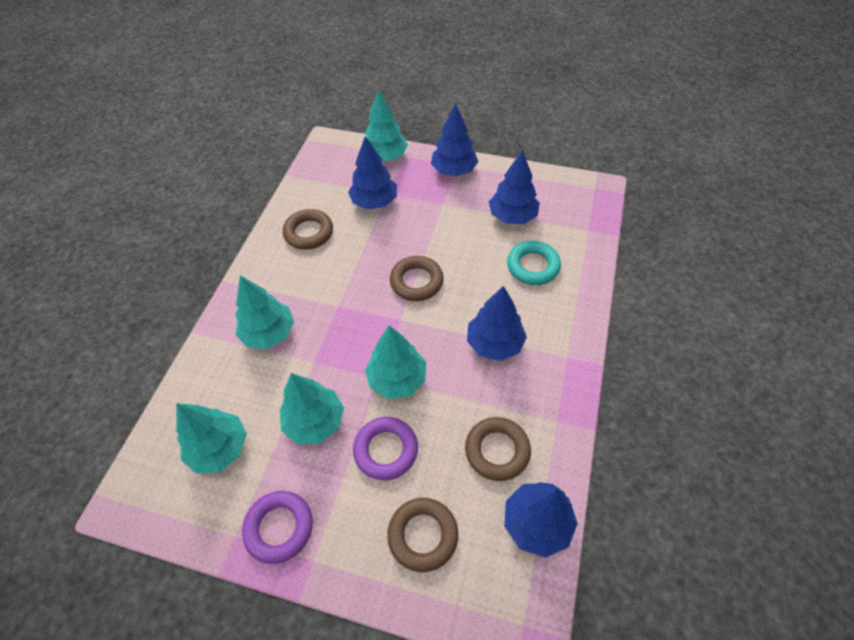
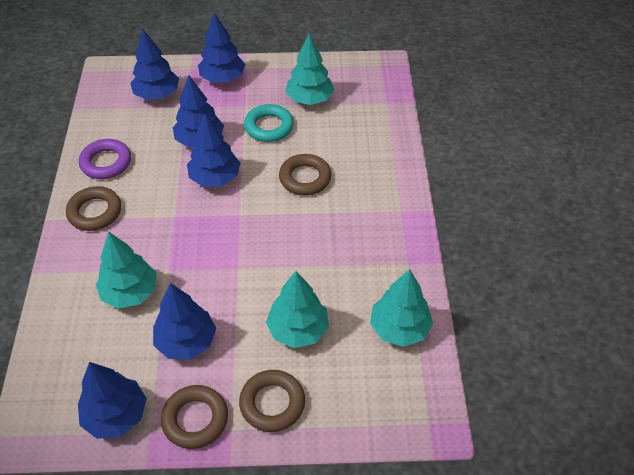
blue tree: [348,136,397,210] [431,103,479,176] [467,286,527,361] [489,150,540,224] [504,482,578,558] = 5 -> [78,362,147,439] [130,29,179,100] [153,283,216,360] [173,75,224,147] [187,114,241,187] [198,12,245,82] = 6
purple ring: [242,491,313,564] [353,417,418,480] = 2 -> [79,139,131,179] = 1
turquoise tree: [176,403,247,473] [235,275,294,349] [280,373,344,444] [365,90,408,161] [365,325,426,399] = 5 -> [96,232,157,309] [266,271,329,348] [285,34,334,105] [370,269,433,347] = 4

